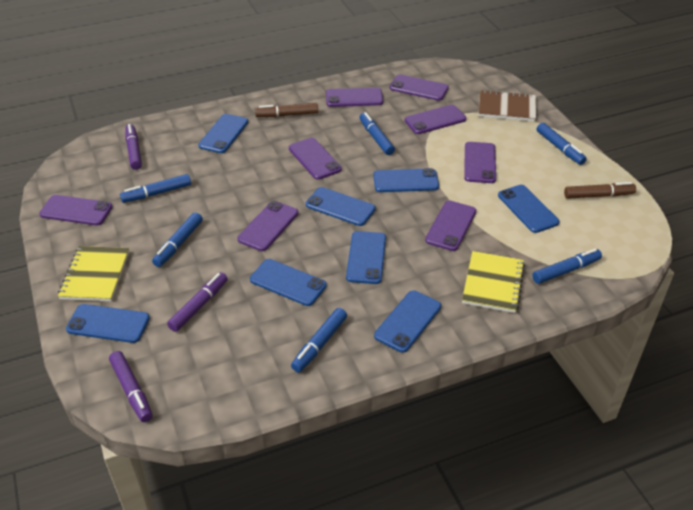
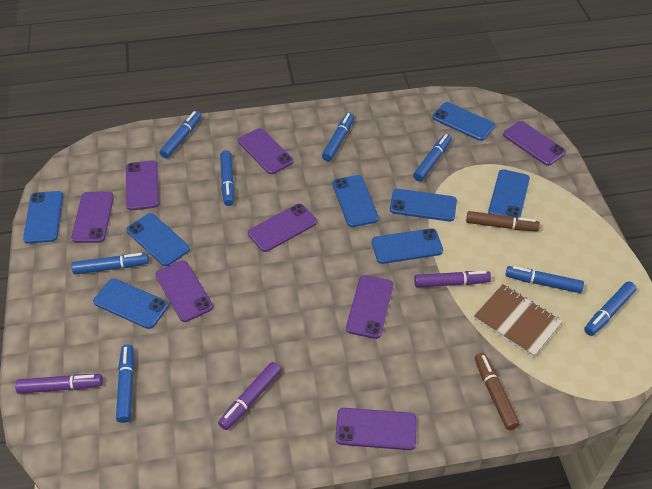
blue marker: [120,174,191,203] [152,212,203,267] [291,308,347,372] [359,112,395,155] [532,248,602,284] [537,123,587,165] = 6 -> [71,253,149,274] [116,344,134,423] [159,111,202,159] [220,150,234,206] [322,113,354,161] [413,134,452,181] [506,266,584,293] [584,281,637,336] = 8
yellow notebook: [58,246,129,301] [462,251,525,313] = 2 -> none = 0

